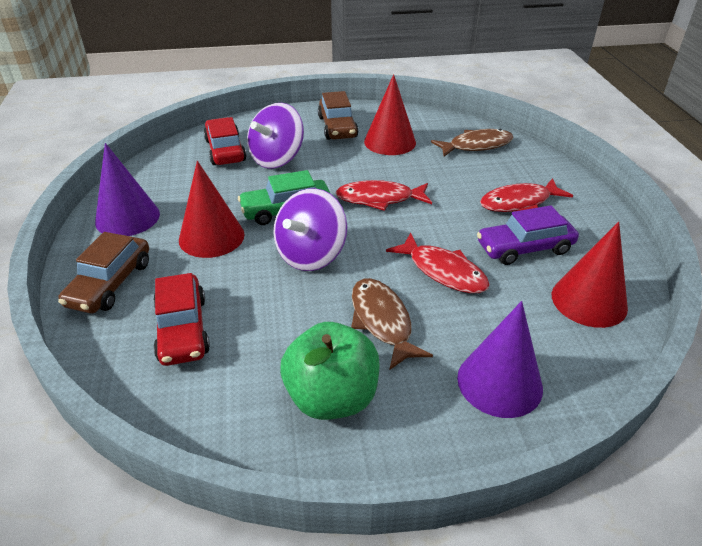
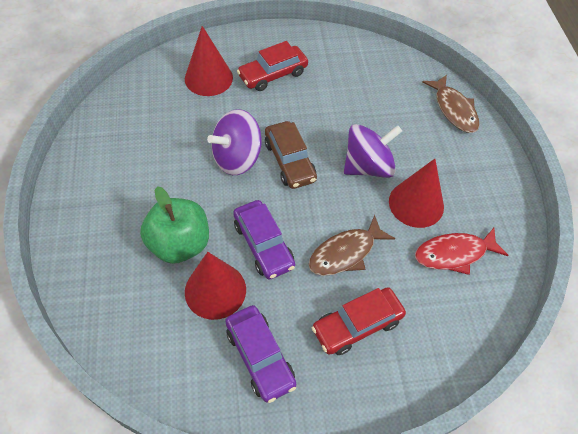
brown car: [58,232,149,313] [318,91,359,140] = 2 -> [265,121,317,189] = 1
green car: [238,170,331,225] = 1 -> none = 0
purple car: [477,206,579,265] = 1 -> [225,305,296,403] [233,200,295,279] = 2
purple cone: [95,143,160,236] [457,301,543,418] = 2 -> none = 0
red fish: [336,180,432,211] [386,233,490,293] [480,178,573,212] = 3 -> [415,228,508,275] = 1

